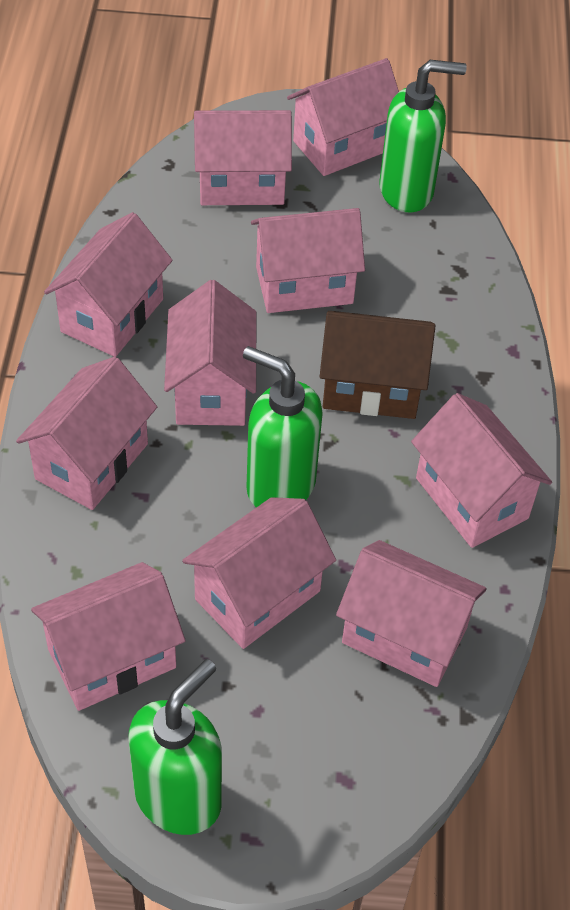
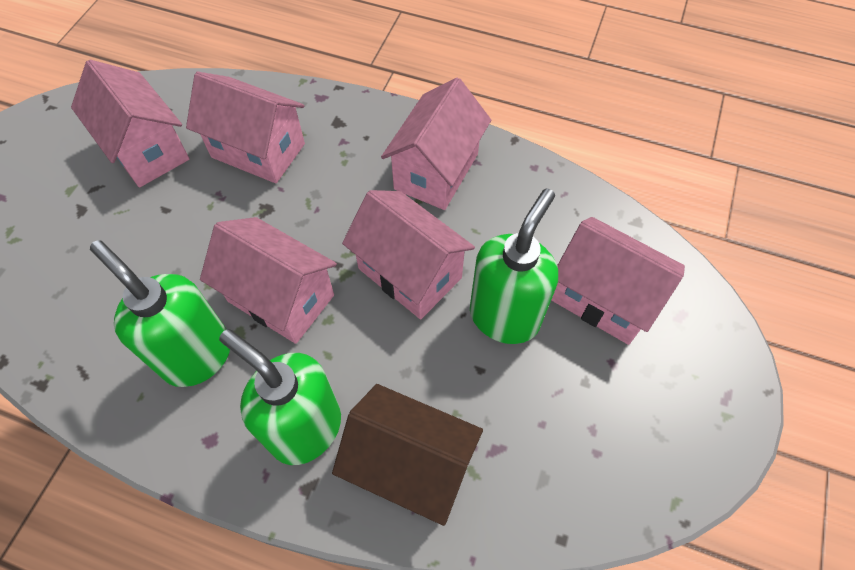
pink house: [16,357,157,510] [31,562,186,711] [44,212,173,357] [164,280,256,426] [182,497,336,649] [194,110,292,205] [251,208,365,313] [287,58,399,176] [336,540,487,687] [411,393,552,548] = 10 -> [71,60,189,188] [186,72,305,183] [200,217,337,344] [342,190,475,319] [381,78,491,210] [551,217,685,345] = 6

